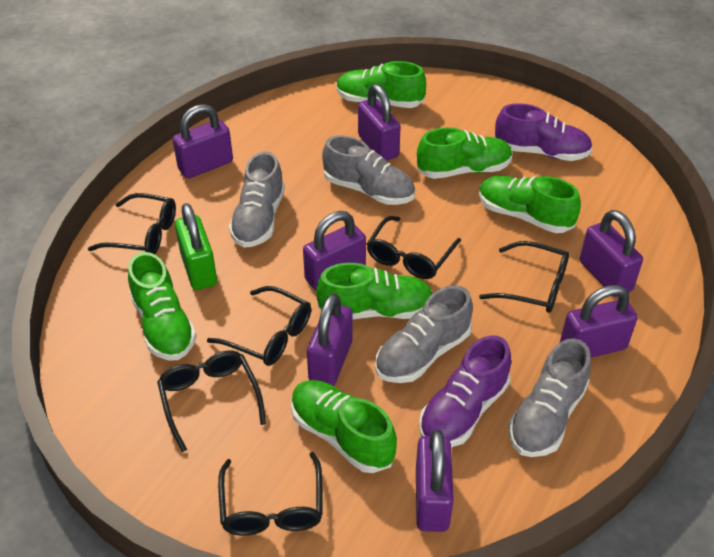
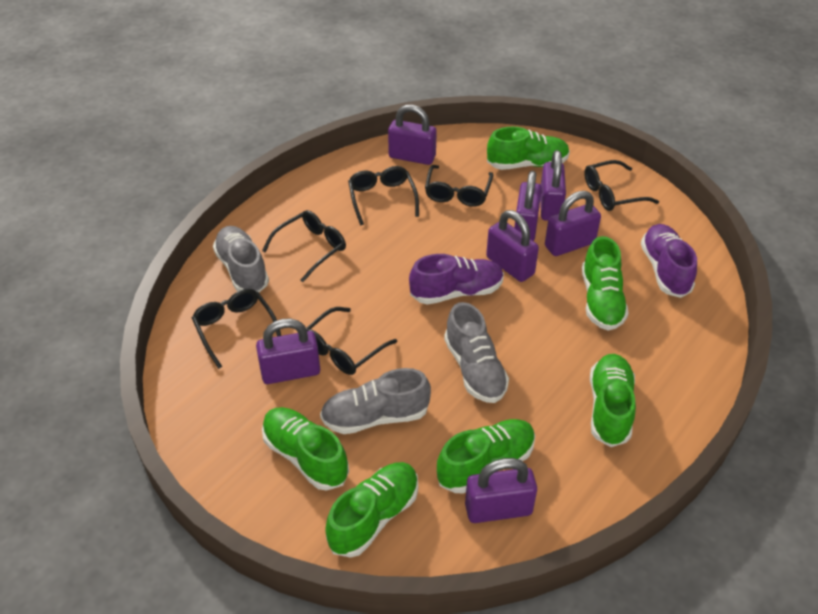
green padlock: [175,203,217,290] = 1 -> none = 0
grey shoe: [229,151,285,248] [322,135,415,205] [375,285,473,383] [509,338,591,457] = 4 -> [213,226,269,292] [320,368,431,434] [444,302,509,403] = 3

